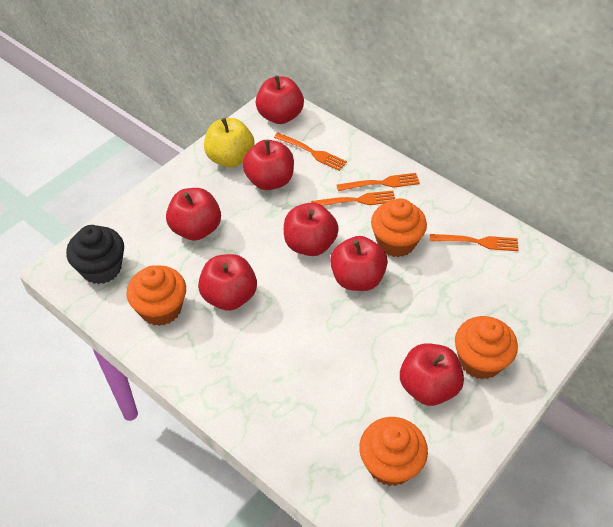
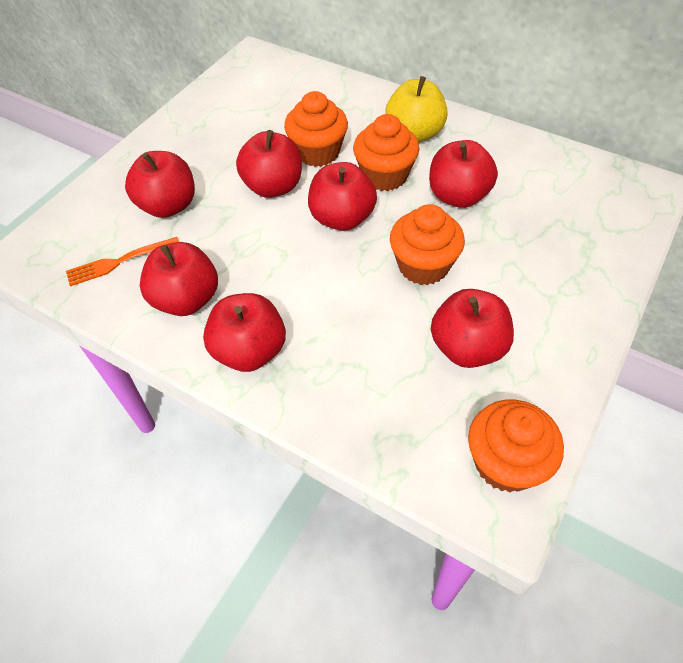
black cupcake: [66,225,124,284] = 1 -> none = 0
orange fork: [274,133,347,171] [311,191,395,206] [337,173,420,191] [430,234,519,251] = 4 -> [66,237,179,286] = 1

